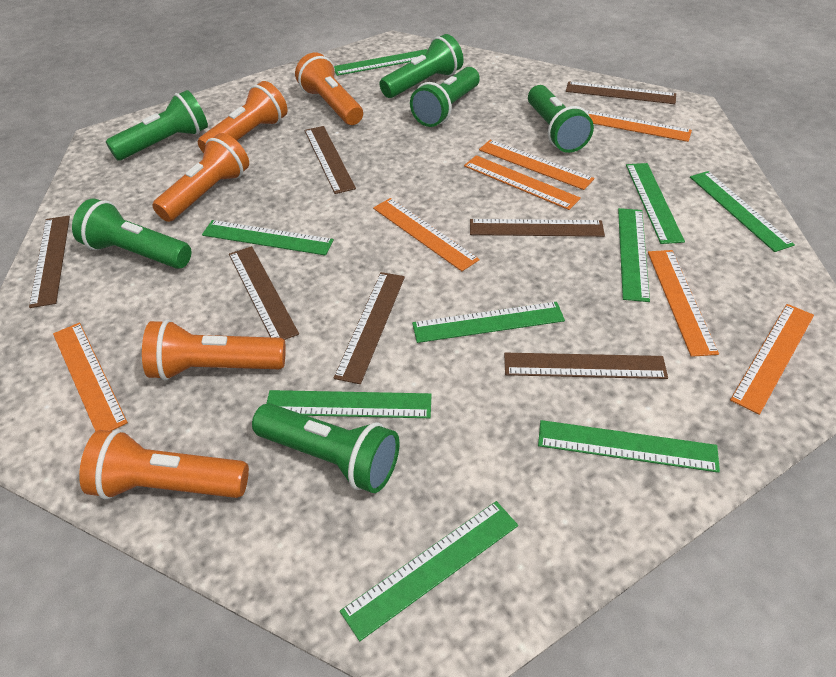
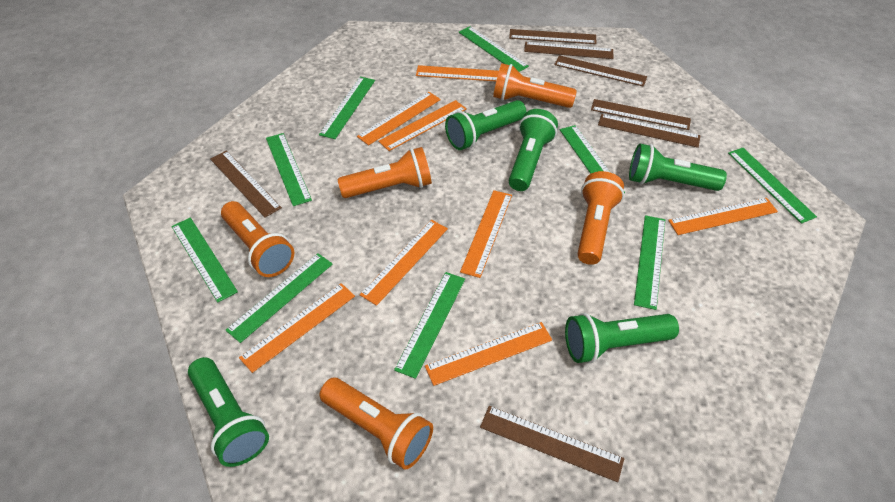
green flashlight: [72,198,191,269] [106,90,208,160] [252,403,399,493] [379,34,463,98] [410,67,480,127] [528,85,594,153] = 6 -> [188,357,269,467] [445,100,526,150] [509,109,558,191] [565,313,679,363] [629,144,727,191] = 5
orange ruler: [53,322,128,432] [373,198,480,271] [464,155,581,210] [479,140,594,190] [586,110,692,142] [648,250,719,357] [730,304,814,415] = 7 -> [239,283,355,373] [357,92,441,145] [360,220,448,306] [378,100,467,151] [416,65,499,81] [425,322,552,386] [460,190,512,278] [668,198,778,235] = 8

